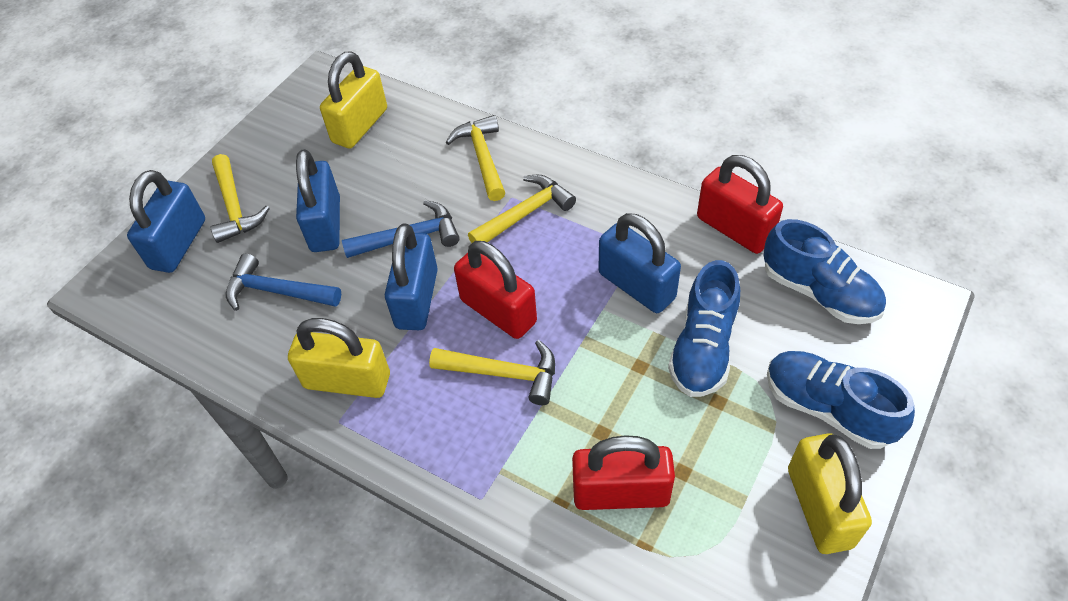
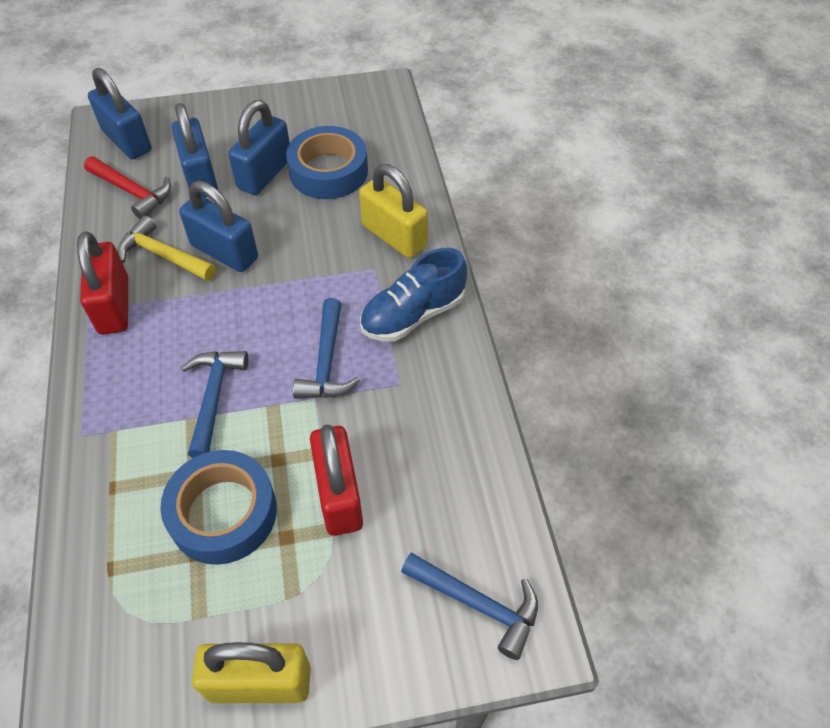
blue hammer: [226,254,341,311] [342,200,460,258] = 2 -> [181,351,248,458] [293,298,360,399] [401,552,538,660] = 3
blue shoe: [668,260,740,397] [763,219,886,324] [767,351,915,449] = 3 -> [360,248,467,342] = 1
blue tape: none = 0 -> [160,450,277,565] [286,126,368,199] = 2
red hammer: none = 0 -> [84,156,171,219] = 1
red padlock: [454,241,537,339] [572,435,675,510] [697,155,783,254] = 3 -> [77,231,128,335] [310,424,363,536] = 2
yellow hammer: [211,154,270,243] [429,340,555,405] [445,115,505,201] [468,175,576,243] = 4 -> [117,216,216,281] = 1
yellow padlock: [288,318,390,398] [320,51,387,148] [788,433,872,554] = 3 -> [192,642,311,703] [359,164,428,258] = 2

